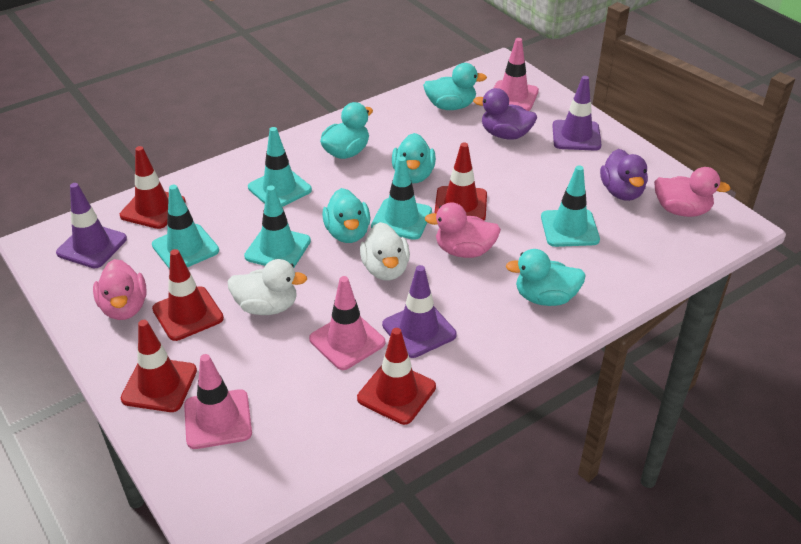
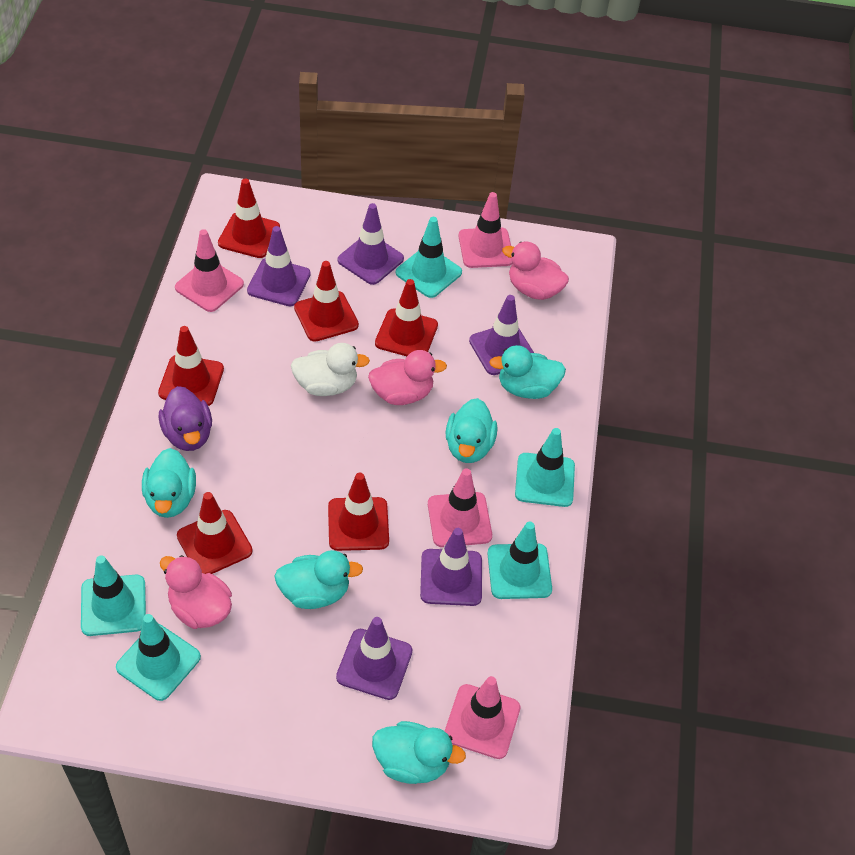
pink traffic cone: [184,354,252,449] [309,276,385,370] [494,38,539,111] = 3 -> [175,229,244,312] [428,468,492,547] [445,676,521,759] [458,192,513,268] = 4
purple duck: [473,88,537,140] [600,149,648,201] = 2 -> [158,386,212,451] = 1
purple traffic cone: [56,183,127,268] [382,265,457,358] [552,76,602,151] = 3 -> [247,226,311,306] [336,617,413,700] [338,203,404,285] [420,528,482,606] [469,295,534,375] = 5
red traffic cone: [120,146,186,229] [121,320,197,412] [152,249,224,341] [357,328,436,425] [434,143,487,221] = 5 -> [158,326,224,406] [177,492,253,574] [218,178,280,258] [294,261,359,342] [328,472,389,551] [375,279,438,356] = 6
white duck: [228,259,307,315] [360,222,410,281] = 2 -> [291,343,370,396] = 1

